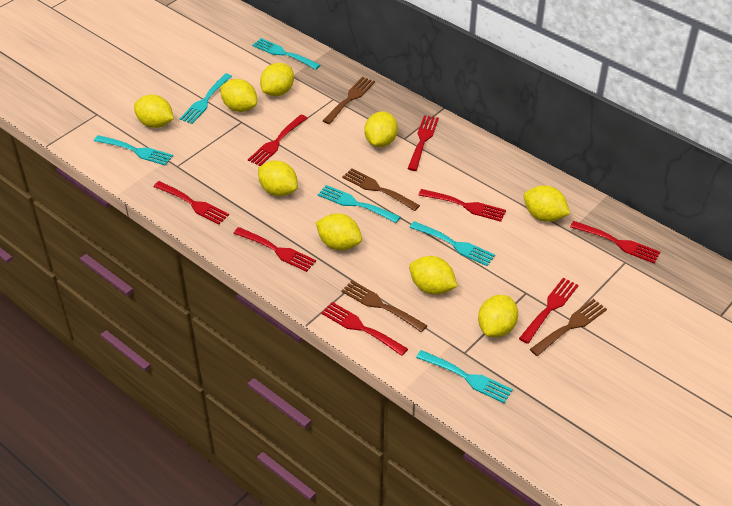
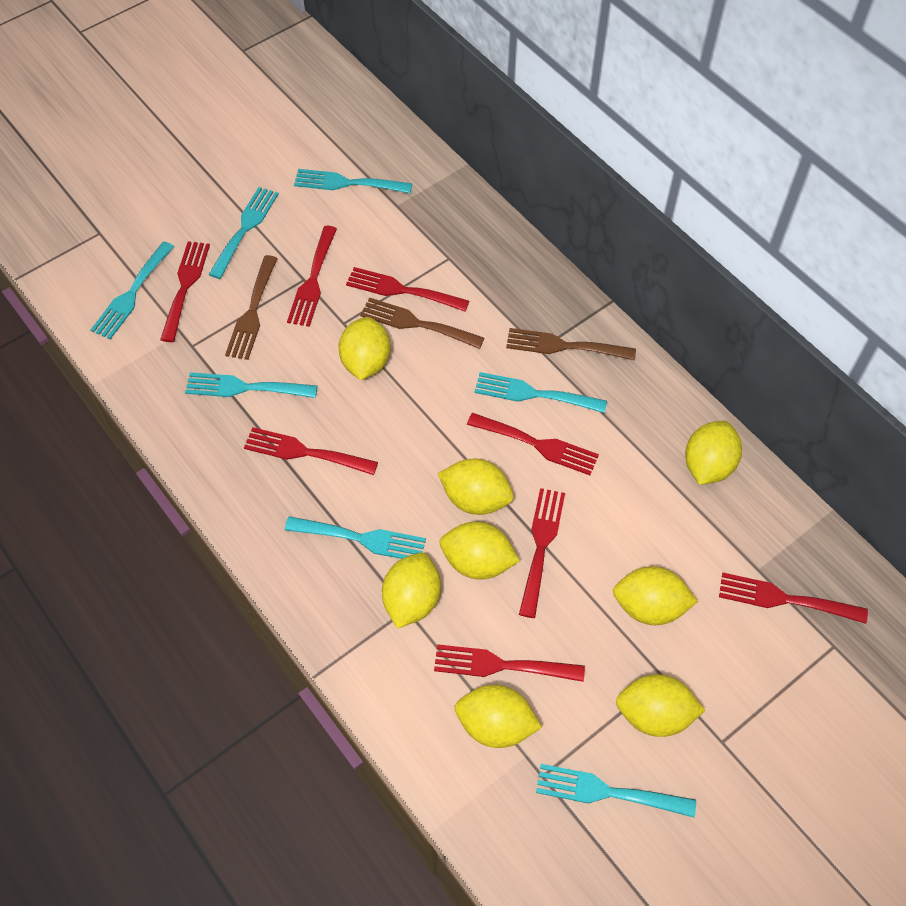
brown fork: [323,77,375,124] [341,281,428,332] [342,168,420,211] [530,299,607,356] = 4 -> [225,255,278,360] [360,297,484,349] [506,328,636,361] = 3
turquoise fork: [94,135,173,166] [179,73,232,124] [252,38,320,70] [318,185,400,223] [409,221,495,266] [416,350,513,403] = 6 -> [90,241,174,339] [185,372,318,398] [208,187,279,279] [285,516,426,559] [294,169,412,193] [475,372,607,413] [536,764,696,818] = 7
yellow lemon: [134,95,174,128] [220,79,257,112] [258,160,298,196] [260,63,294,96] [316,213,362,250] [364,111,398,147] [409,256,458,295] [478,295,518,337] [523,185,570,222] = 9 -> [339,317,390,380] [382,553,441,628] [438,459,514,515] [440,521,520,579] [455,685,542,748] [613,566,698,625] [616,674,705,737] [685,421,742,485] = 8

